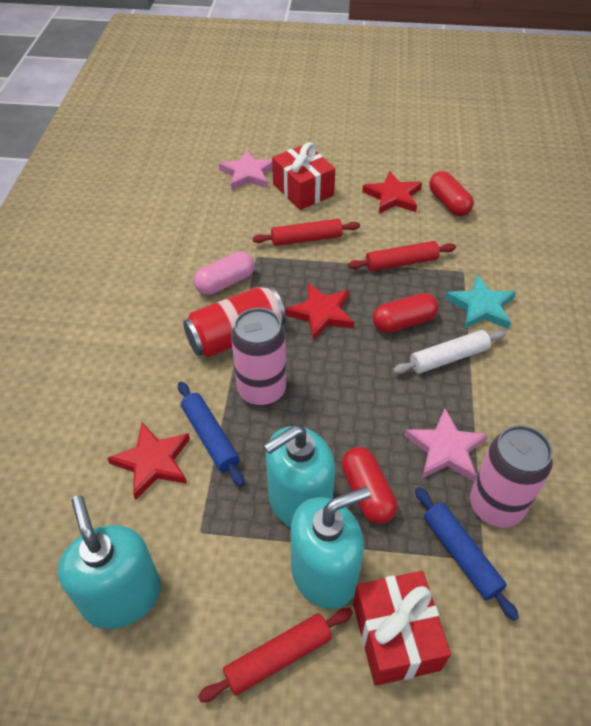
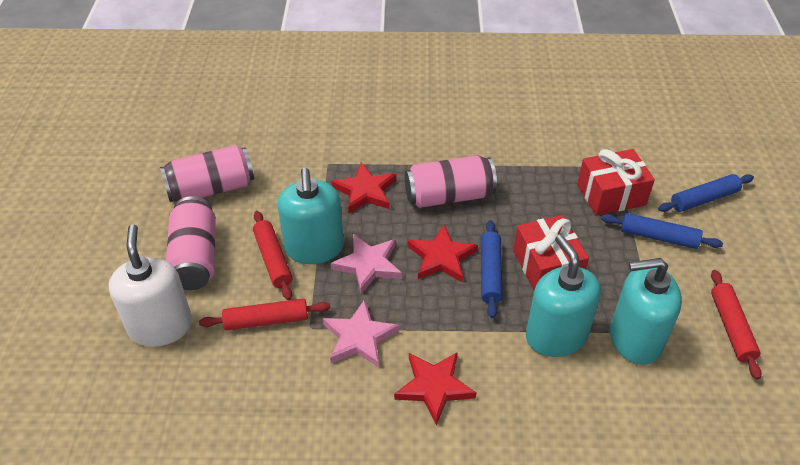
blue rolling pin: [178,382,244,487] [415,487,519,621] = 2 -> [481,220,503,318] [601,213,723,249] [658,174,754,212] = 3
pink can: [231,308,286,406] [470,425,553,528] = 2 -> [160,145,254,202] [166,196,216,290] [405,155,497,208] = 3
pink capsule: [194,251,254,295] = 1 -> none = 0
red can: [183,286,286,357] = 1 -> none = 0
red capsule: [342,447,397,524] [373,293,438,333] [429,171,474,216] = 3 -> none = 0
turquoise star: [445,275,516,329] = 1 -> none = 0
white rolling pin: [393,330,506,374] = 1 -> none = 0
white soap dispenser: none = 0 -> [108,224,192,347] = 1

